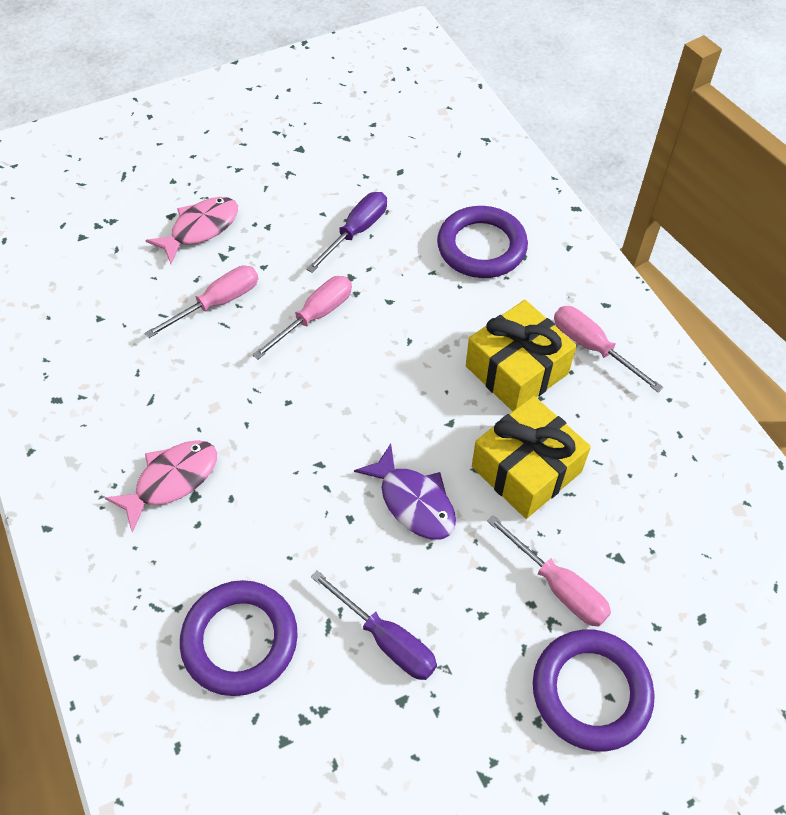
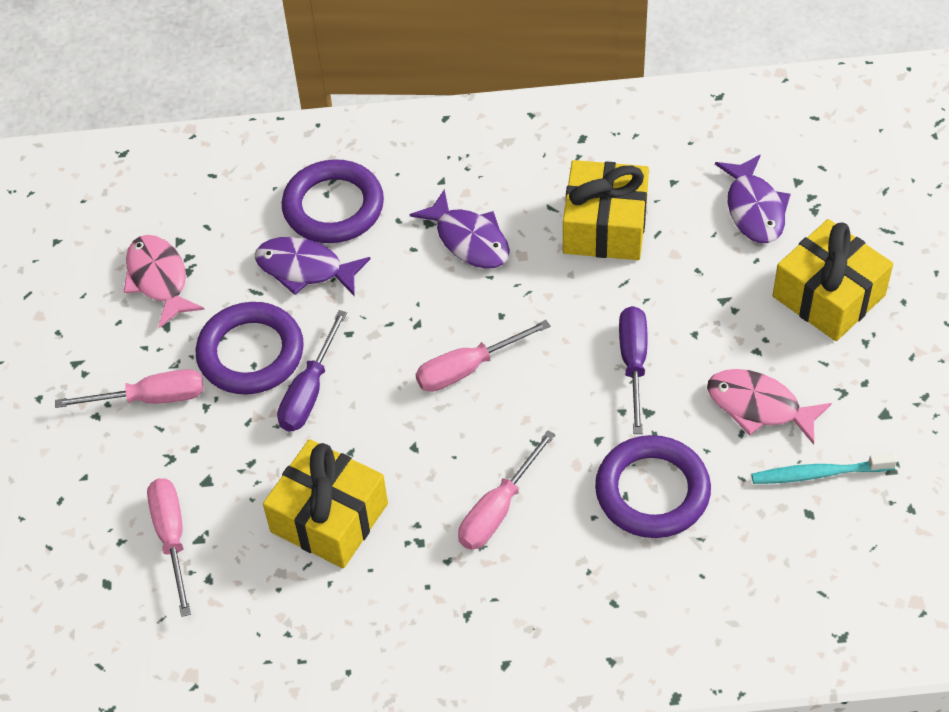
purple fish: [354,443,456,540] = 1 -> [255,237,371,296] [410,189,510,269] [715,155,790,243] = 3
turquoise toothbrush: none = 0 -> [751,453,897,484] = 1
yellow gift: [466,300,577,412] [472,396,591,519] = 2 -> [263,439,388,568] [563,160,649,260] [772,219,893,341] = 3

